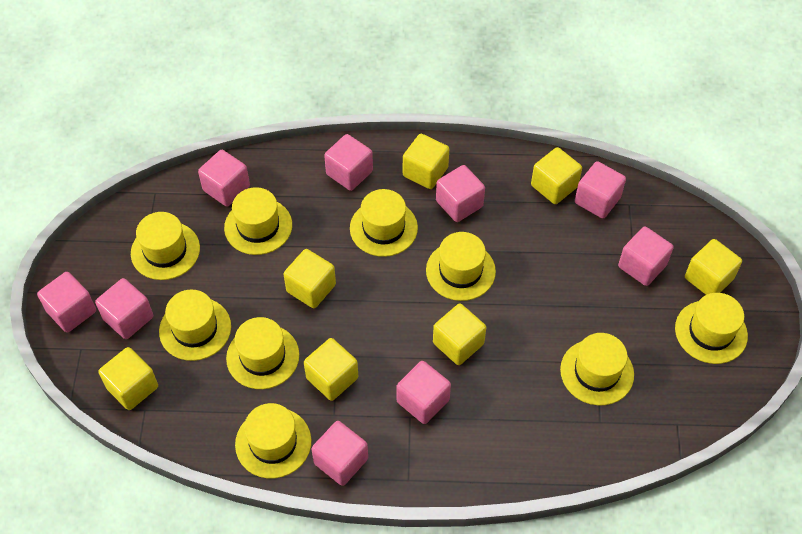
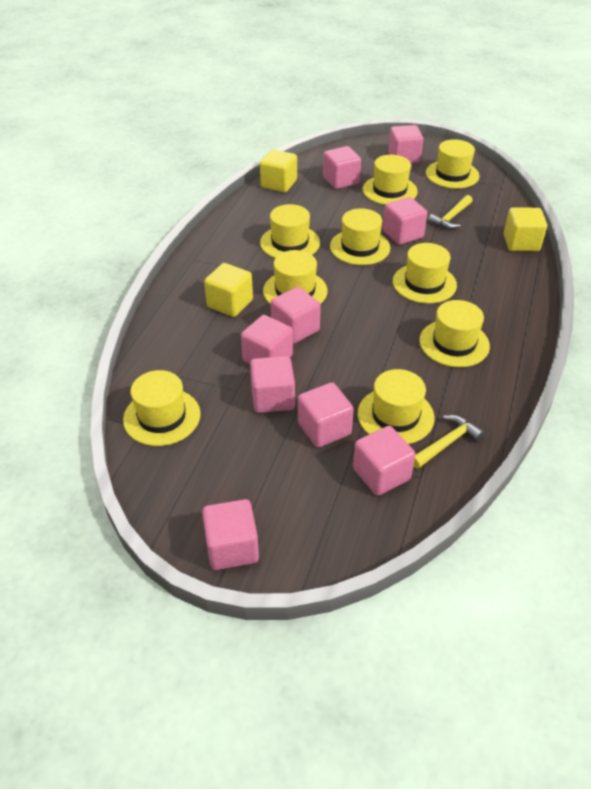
yellow cube: [98,347,158,410] [283,249,336,308] [304,338,358,401] [403,134,449,189] [433,304,486,365] [531,147,582,204] [685,239,742,295] = 7 -> [204,263,253,317] [260,149,297,192] [504,207,547,251] = 3
yellow hammer: none = 0 -> [413,415,484,469] [428,195,473,229] = 2

